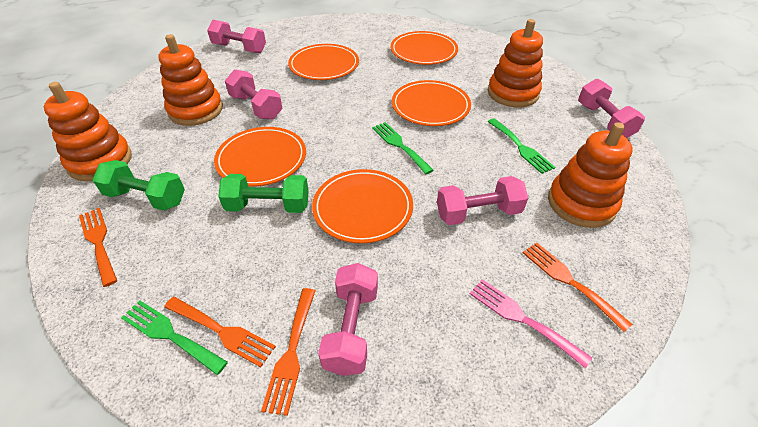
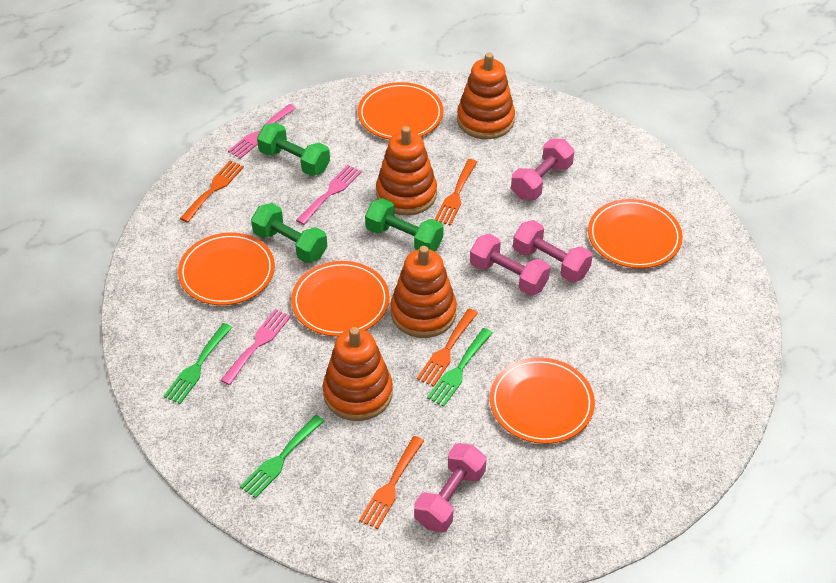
green dumbbell: [93,160,185,211] [218,174,309,213] = 2 -> [251,203,327,263] [257,123,330,176] [365,198,444,251] = 3
pink dumbbell: [207,20,266,53] [225,69,282,120] [318,263,378,376] [437,176,528,225] [578,79,645,138] = 5 -> [414,443,487,532] [470,234,550,296] [511,139,574,200] [513,220,593,283] = 4
pink fork: [470,279,592,368] = 1 -> [220,309,291,385] [228,104,296,159] [296,165,362,225] = 3

